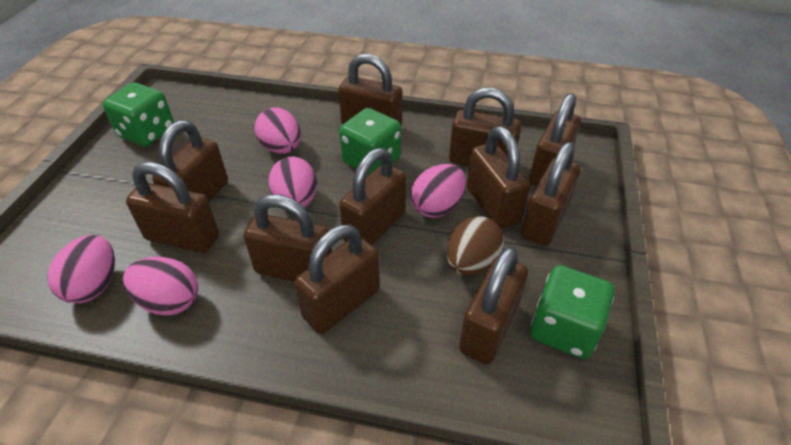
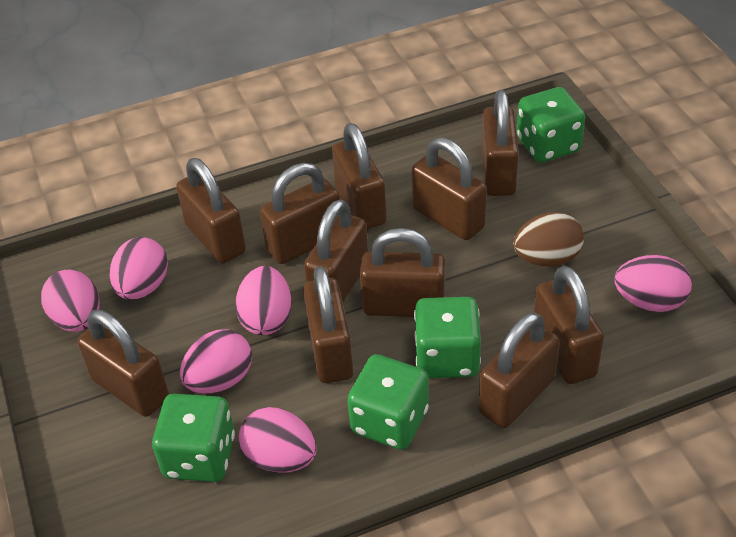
green dice: [103,82,174,146] [339,108,401,175] [530,265,614,359] = 3 -> [152,394,235,482] [347,354,429,450] [414,297,481,378] [517,87,585,163] = 4
pink egg: [48,235,115,303] [123,257,198,316] [255,107,301,154] [269,157,317,207] [411,164,466,218] = 5 -> [41,270,100,332] [110,237,168,300] [180,329,252,393] [235,266,292,335] [239,407,317,473] [615,255,692,312] = 6

